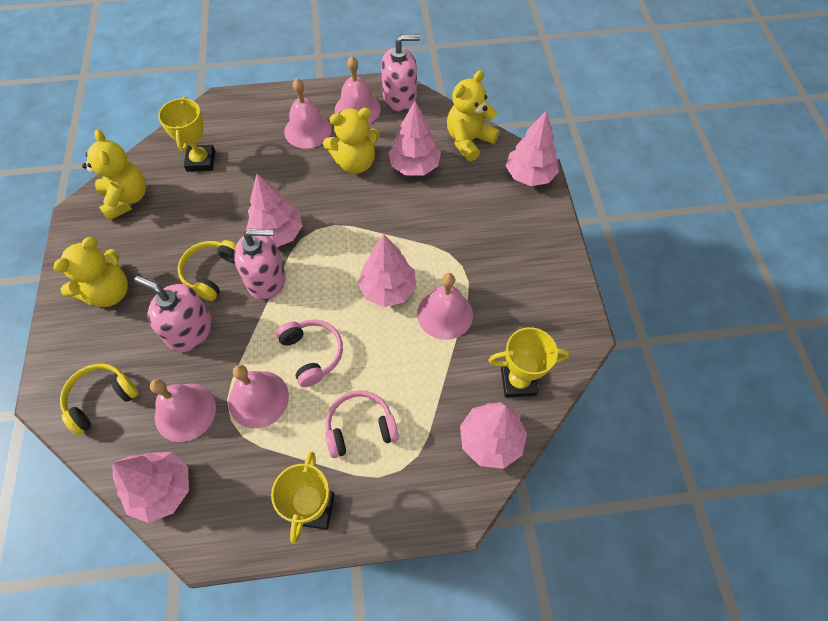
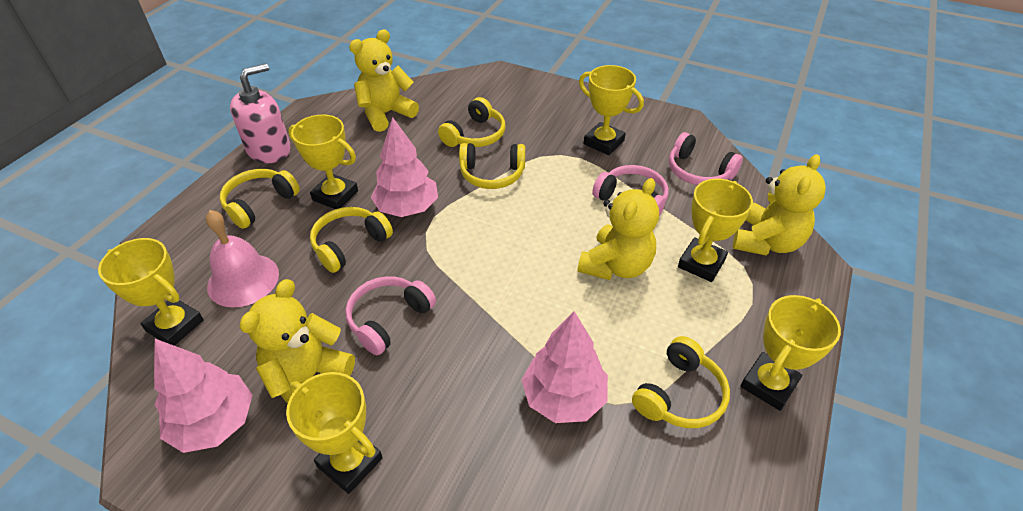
pink bell: [150,379,216,442] [228,365,289,428] [284,78,332,149] [335,56,381,124] [417,273,473,340] = 5 -> [206,210,279,307] = 1
pink headphones: [276,319,343,387] [325,390,399,458] = 2 -> [345,276,436,355] [592,165,669,217] [669,132,743,185] = 3
pink soap dispenser: [134,276,212,352] [234,229,286,300] [381,34,420,112] = 3 -> [230,63,291,163] = 1
pink tree: [112,452,189,523] [246,174,303,247] [357,235,416,307] [389,101,441,176] [460,402,527,469] [506,110,559,186] = 6 -> [154,339,253,453] [371,117,438,217] [522,311,608,423] = 3
yellow headphones: [60,363,139,435] [178,240,237,301] = 2 -> [220,169,300,229] [310,207,393,273] [438,97,506,147] [459,143,525,189] [632,336,730,428] = 5
yellow trophy: [158,97,215,172] [271,452,335,544] [488,327,569,398] = 3 -> [98,238,204,346] [286,372,383,494] [288,114,358,209] [579,65,644,155] [678,179,753,282] [740,295,841,411] = 6

